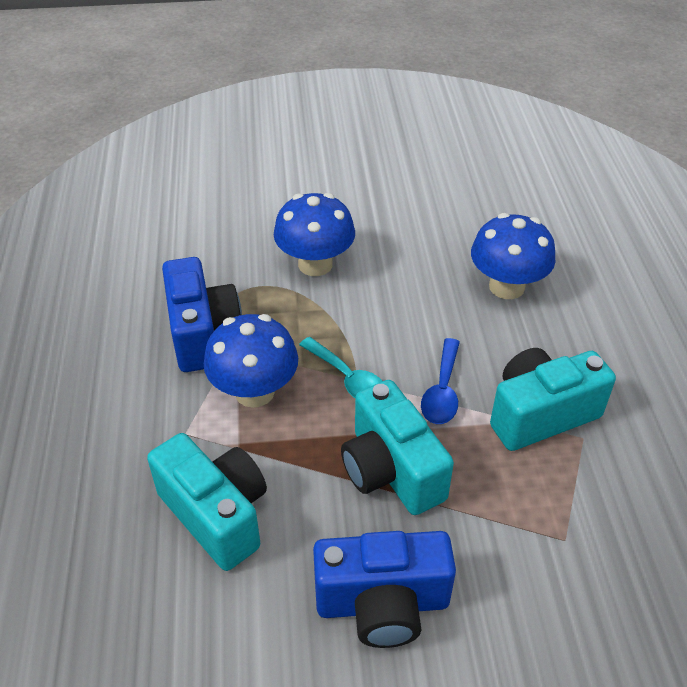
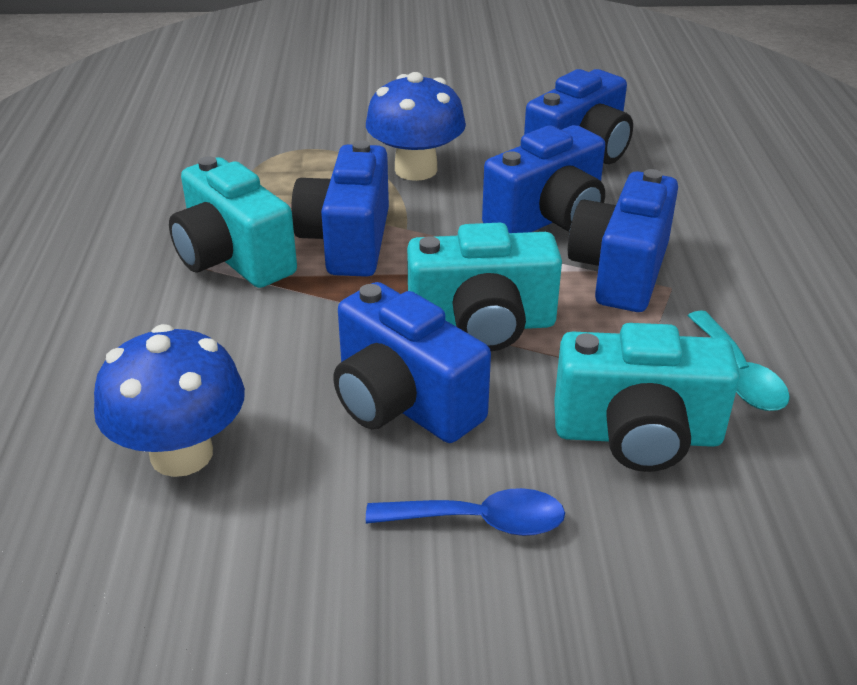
blue camera: [162,257,242,372] [313,531,456,648] = 2 -> [291,140,389,277] [333,282,491,443] [482,125,605,233] [524,69,633,164] [568,169,678,312] = 5
blue mushroom: [204,314,298,408] [274,193,355,276] [471,213,556,299] = 3 -> [94,324,245,477] [366,72,466,181] = 2

